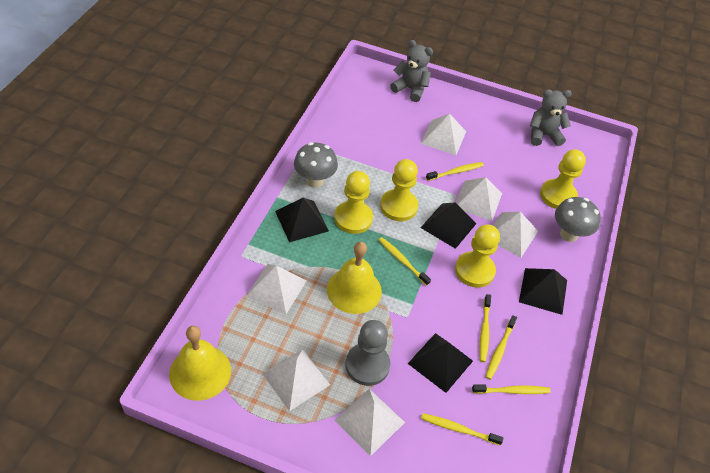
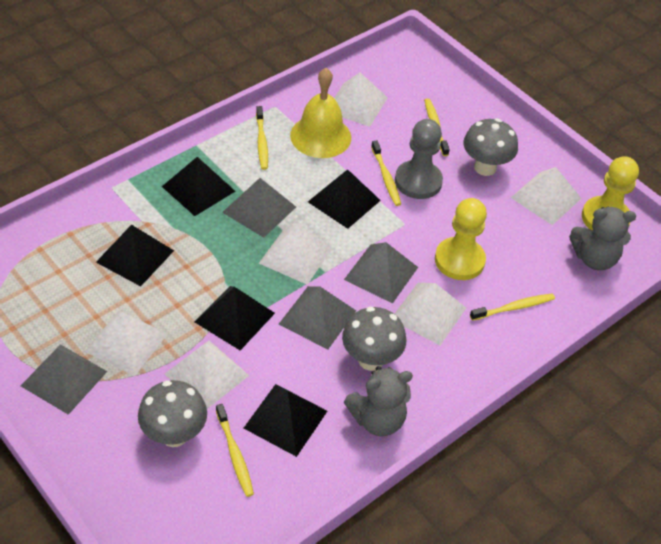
black pyramid: [275,198,329,242] [408,333,473,393] [421,202,477,249] [519,268,567,315] = 4 -> [96,225,174,286] [162,157,235,216] [195,286,275,350] [244,384,327,457] [308,169,381,229] = 5
grey mushroom: [294,142,338,188] [555,197,600,242] = 2 -> [138,380,207,447] [342,307,406,371] [463,118,518,176] = 3
grey pyramid: none = 0 -> [21,344,108,415] [222,178,296,238] [279,286,356,350] [344,242,418,304] = 4
yellow bell: [169,326,231,401] [327,242,382,314] = 2 -> [290,68,351,158] = 1
yellow pawn: [334,171,373,234] [380,159,418,221] [455,224,500,288] [540,149,586,209] = 4 -> [435,198,487,280] [582,156,639,230] = 2
yellow toothbrush: [379,237,431,286] [421,413,503,445] [426,162,484,181] [472,385,551,394] [479,294,491,362] [485,315,517,380] = 6 -> [216,404,254,497] [256,106,268,170] [371,140,401,206] [424,98,450,156] [470,293,555,321] = 5

